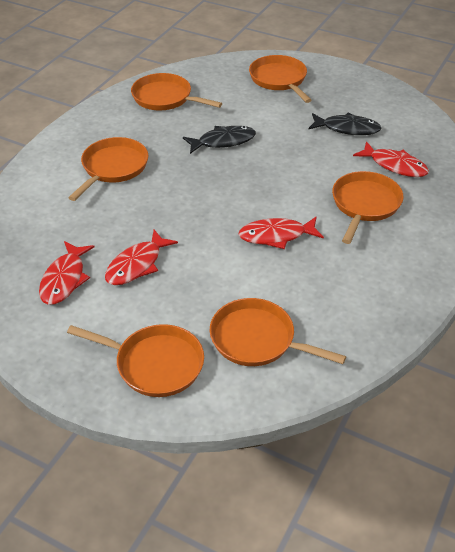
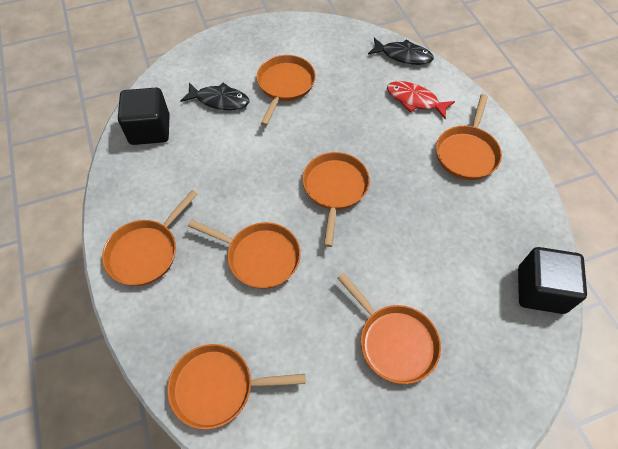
black cube: none = 0 -> [118,88,170,145] [518,247,587,314] = 2
orange pan: [67,324,204,397] [68,137,148,201] [131,73,222,111] [210,298,346,366] [249,55,312,103] [332,171,404,244] = 6 -> [102,190,198,286] [167,344,306,430] [188,220,301,289] [257,55,316,126] [303,152,370,247] [337,273,441,384] [436,94,502,180] = 7
red fish: [39,241,94,305] [105,230,178,285] [238,217,324,249] [353,141,429,177] = 4 -> [387,81,455,119] = 1

